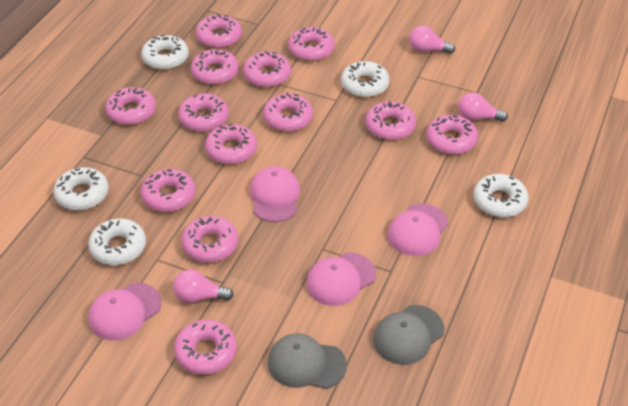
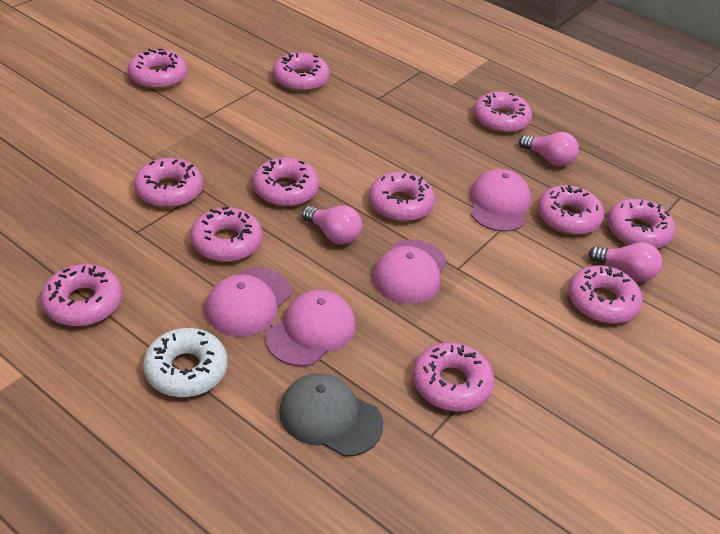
grey cap: [268,333,347,389] [373,305,445,365] = 2 -> [279,373,383,457] = 1
pink donut: [105,87,156,125] [141,169,195,212] [174,319,237,375] [178,93,229,132] [181,216,238,262] [191,49,239,85] [196,14,242,48] [205,124,257,164] [243,51,291,87] [263,92,313,132] [288,27,335,61] [366,101,416,140] [426,115,478,154] = 13 -> [41,264,122,326] [128,48,187,89] [134,158,203,208] [190,207,262,262] [253,158,319,207] [273,52,330,91] [369,172,435,222] [413,342,494,411] [473,92,532,133] [537,185,604,235] [568,265,643,324] [607,199,675,248] = 12
white donut: [53,167,109,210] [88,219,146,265] [141,35,189,70] [341,61,389,97] [473,174,529,217] = 5 -> [143,328,227,397] = 1

